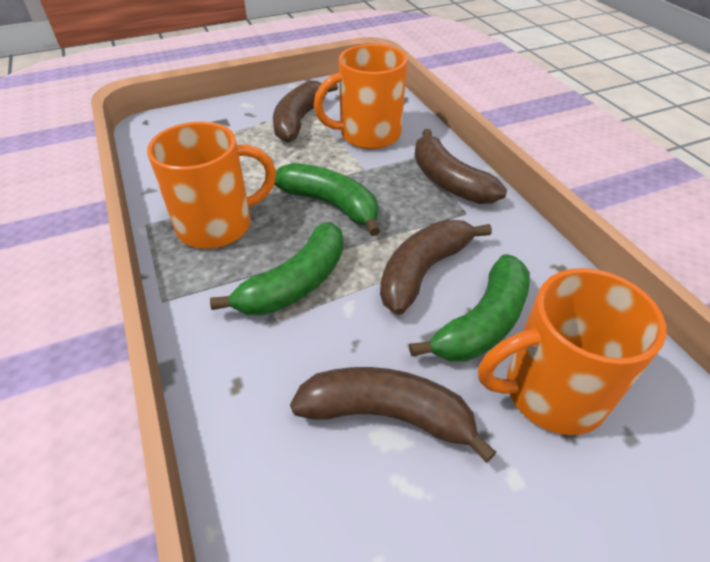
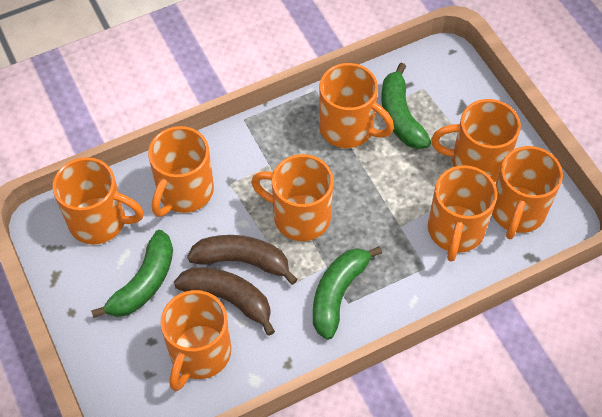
brown banana: [273,80,338,143] [290,367,496,463] [380,220,492,315] [414,129,507,204] = 4 -> [174,267,275,336] [187,235,298,285] = 2
orange mug: [147,122,276,249] [314,44,407,149] [478,268,667,435] = 3 -> [53,157,144,245] [148,126,214,217] [161,290,231,391] [251,154,333,241] [319,63,394,148] [428,165,497,262] [431,99,521,183] [492,146,563,239] = 8

